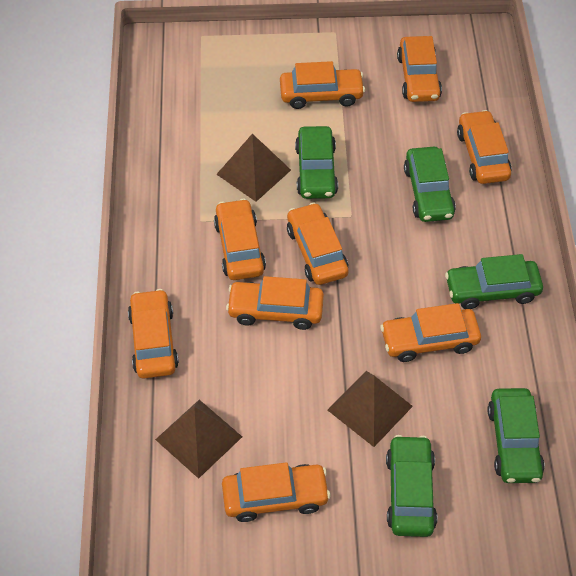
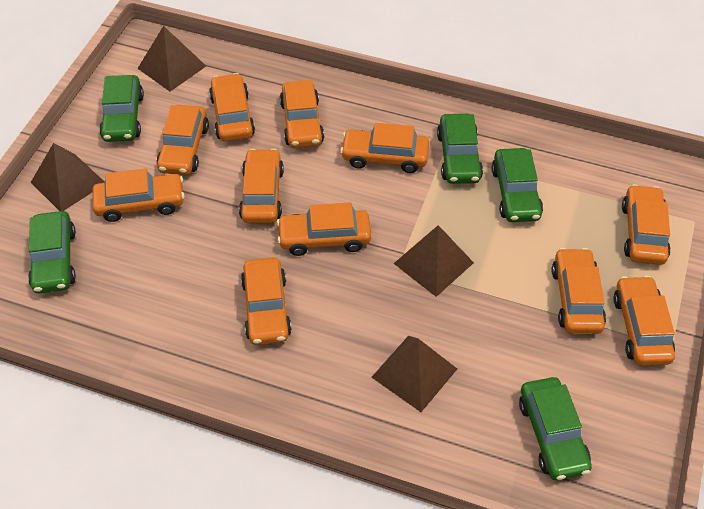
brown pyramid: [155,400,242,479] [216,134,291,202] [328,371,413,447] = 3 -> [31,143,105,211] [137,26,206,92] [371,336,457,412] [393,225,474,297] = 4
orange car: [128,289,179,379] [214,199,266,280] [222,462,330,522] [226,276,324,330] [280,61,365,109] [287,203,348,285] [380,303,481,362] [397,36,442,102] [457,110,512,184] = 9 -> [92,168,185,222] [157,105,209,175] [209,73,255,142] [239,149,284,223] [241,257,292,345] [277,202,371,256] [280,80,324,148] [340,123,429,173] [552,248,606,334] [613,276,675,366] [622,184,671,265] = 11

